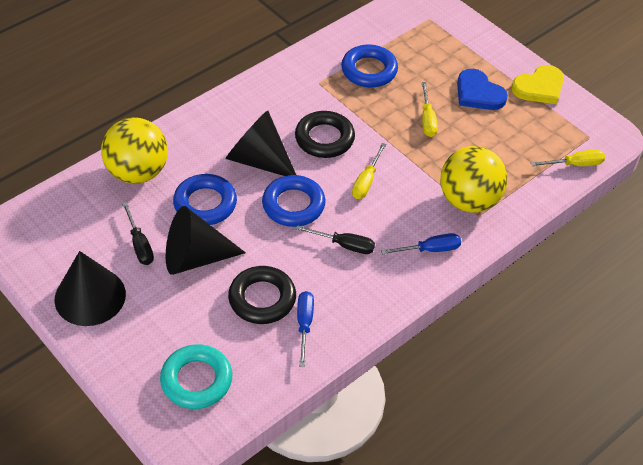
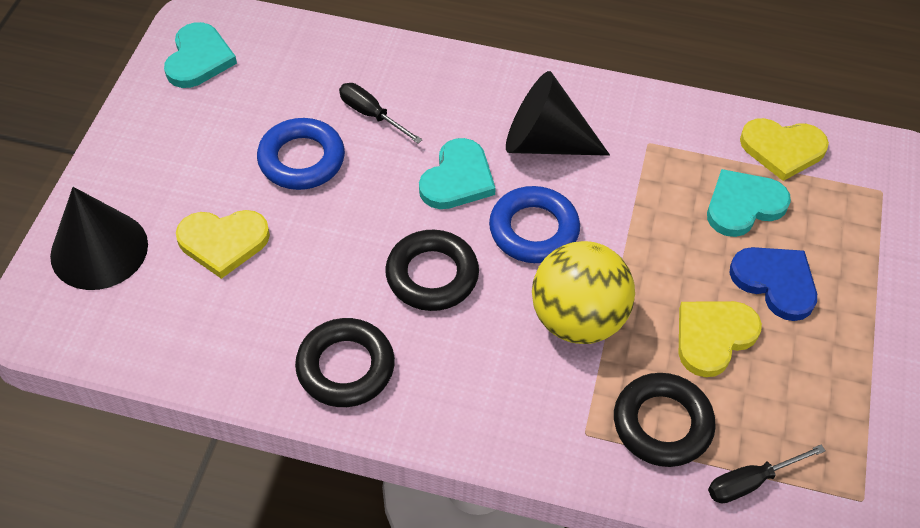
black cone: [54,251,126,326] [166,206,246,275] [226,110,296,176] = 3 -> [50,187,148,290] [506,71,610,156] = 2
black ring: [228,266,296,324] [295,111,355,158] = 2 -> [295,318,395,407] [385,230,479,311] [614,373,716,467] = 3
blue ring: [173,174,237,225] [262,175,325,227] [341,45,398,87] = 3 -> [257,118,345,190] [489,186,580,263] = 2
blue screwdriver: [297,291,314,367] [381,233,461,254] = 2 -> none = 0
turquoise heart: none = 0 -> [164,22,237,88] [419,138,496,209] [707,169,791,237] = 3
turquoise ring: [160,344,232,409] = 1 -> none = 0
yellow ball: [101,117,168,184] [440,146,508,213] = 2 -> [532,241,635,344] = 1
yellow heart: [512,65,564,104] = 1 -> [176,210,270,279] [679,301,762,377] [740,118,829,181] = 3
yellow screwdriver: [352,143,386,199] [422,82,438,137] [531,149,605,166] = 3 -> none = 0

